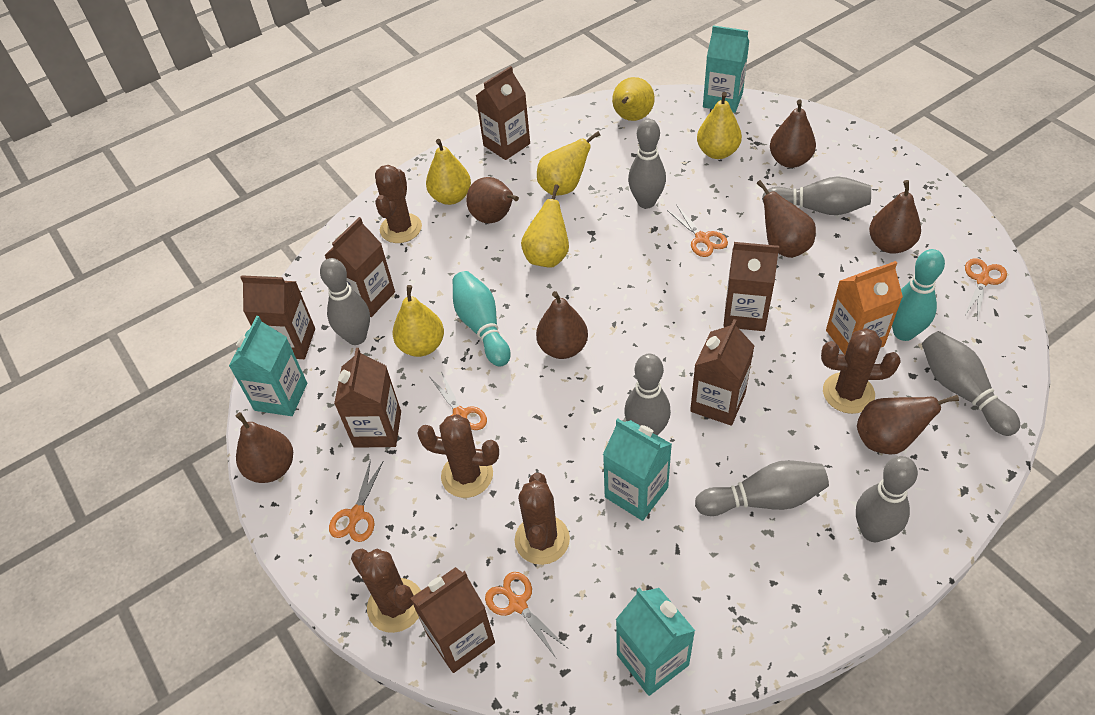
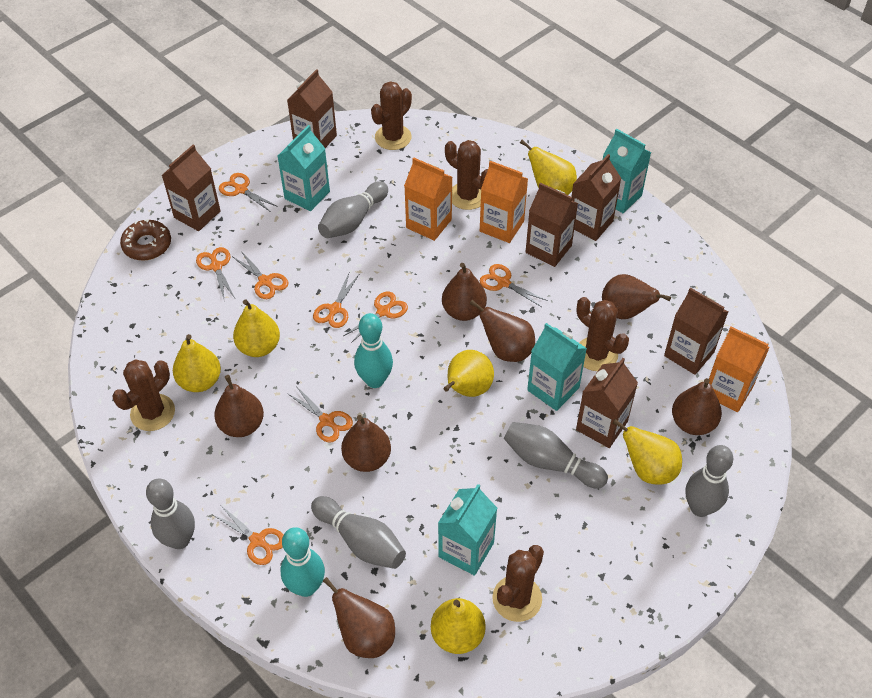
brown carton: [240,275,315,359] [324,217,395,317] [334,348,401,448] [410,567,495,673] [476,66,530,160] [690,319,754,426] [724,242,779,331] = 7 -> [162,145,221,231] [287,69,337,148] [526,183,578,267] [571,154,622,241] [576,358,638,448] [664,287,728,375] = 6
brown donut: none = 0 -> [120,219,171,261] = 1
grey bowling pin: [320,258,370,345] [624,354,671,436] [628,119,666,209] [695,460,829,516] [762,176,871,215] [856,456,918,542] [922,331,1020,436] = 7 -> [146,478,195,549] [311,496,406,569] [318,181,388,238] [504,422,608,488] [686,445,733,517] = 5
orange carton: [826,261,903,354] = 1 -> [404,157,452,241] [480,161,528,243] [709,326,770,412] = 3
orange scissors: [329,459,383,542] [431,371,487,430] [485,572,569,659] [667,206,728,257] [965,259,1007,319] = 5 -> [196,247,235,299] [211,506,284,565] [219,173,278,212] [232,251,288,299] [287,386,353,442] [313,273,359,328] [343,291,408,343] [480,264,548,307] = 8

